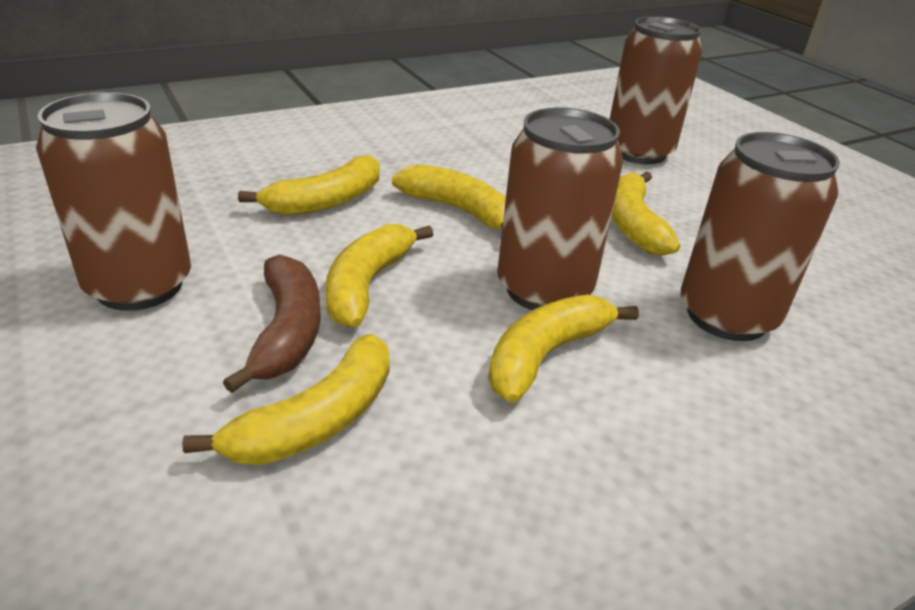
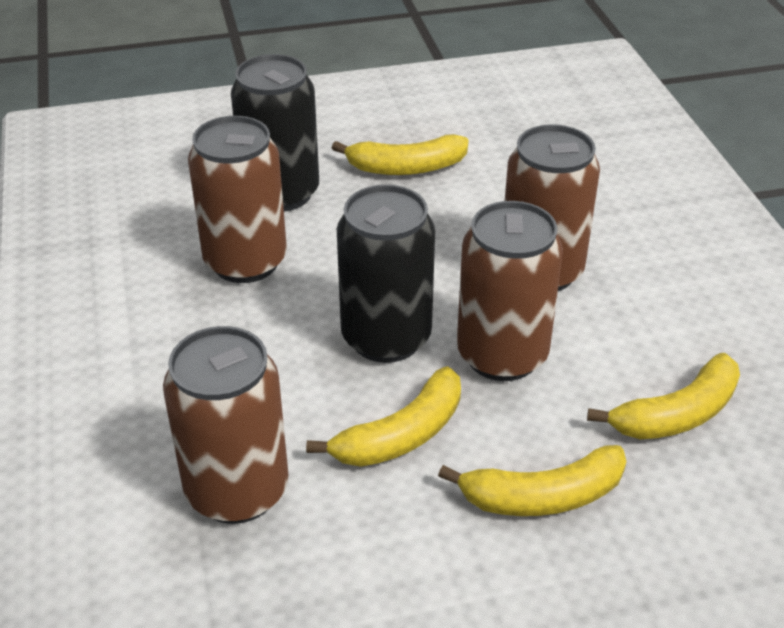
black can: none = 0 -> [231,54,319,211] [337,185,435,363] = 2
brown banana: [223,254,321,393] = 1 -> none = 0
yellow banana: [182,334,389,465] [238,155,379,215] [325,224,433,327] [392,164,506,229] [488,295,639,403] [611,171,680,256] = 6 -> [306,366,461,467] [332,134,469,175] [438,445,626,516] [587,353,740,439] = 4

